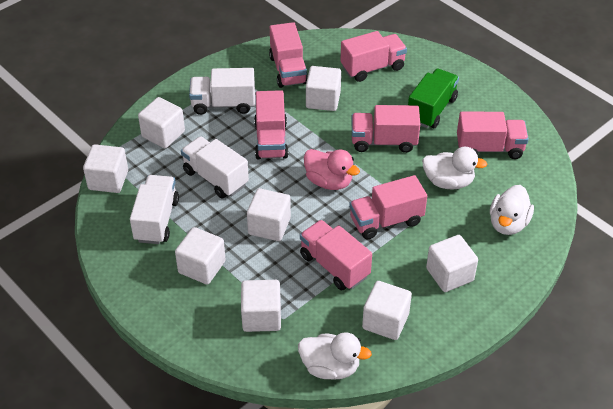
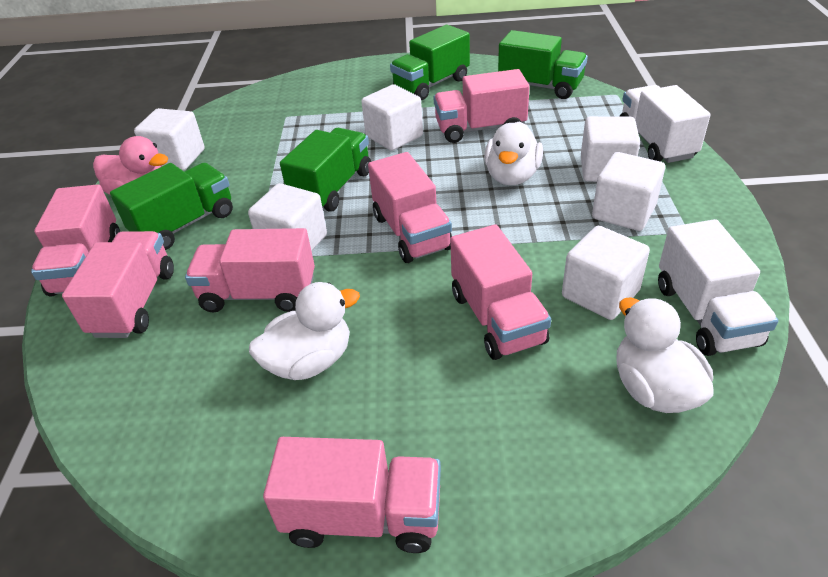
green truck: [408,69,459,128] = 1 -> [110,163,233,250] [280,128,371,212] [390,25,470,100] [498,30,588,99] = 4
white cube: [83,144,128,193] [138,97,185,148] [175,227,226,285] [241,280,281,332] [247,188,291,241] [306,66,341,111] [362,281,412,340] [426,235,478,292] = 8 -> [134,108,205,171] [248,183,327,251] [361,84,423,151] [562,226,650,320] [581,116,640,182] [592,152,665,231] = 6
white truck: [130,175,179,244] [181,136,249,198] [189,68,255,115] = 3 -> [619,85,711,163] [658,219,778,356] = 2

